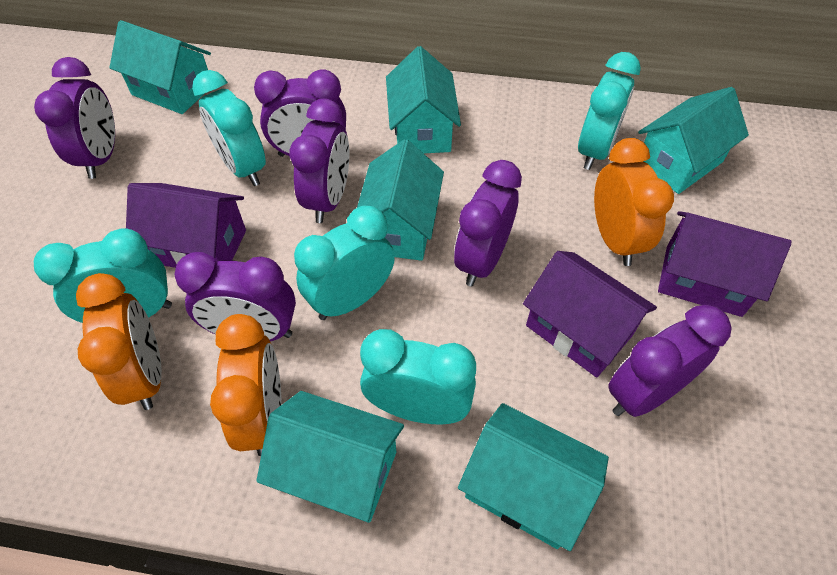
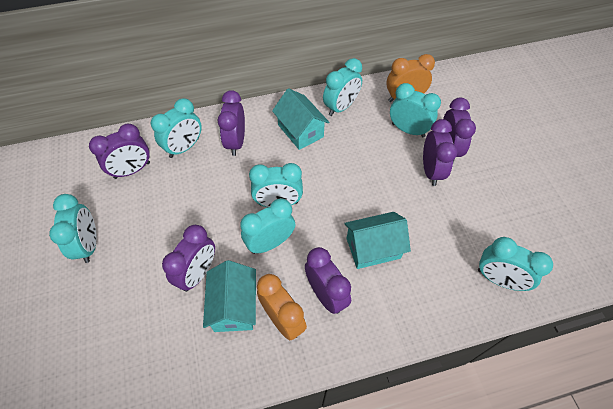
orange clock: [76,273,162,410] [210,314,282,456] [594,138,674,266] = 3 -> [257,274,307,340] [386,54,435,102] = 2
purple house: [126,183,246,268] [523,251,657,377] [658,211,792,317] = 3 -> none = 0
turquoise clock: [34,229,172,323] [192,70,266,186] [294,206,395,320] [360,329,476,424] [578,52,641,170] = 5 -> [49,194,97,263] [151,98,202,158] [240,198,295,254] [249,163,303,207] [323,58,362,116] [390,83,441,137] [478,237,553,291] = 7
turquoise house: [109,20,211,114] [256,391,404,523] [357,139,444,261] [386,46,461,153] [458,403,609,551] [638,87,749,194] = 6 -> [203,260,256,332] [272,88,329,150] [344,212,411,269] = 3

